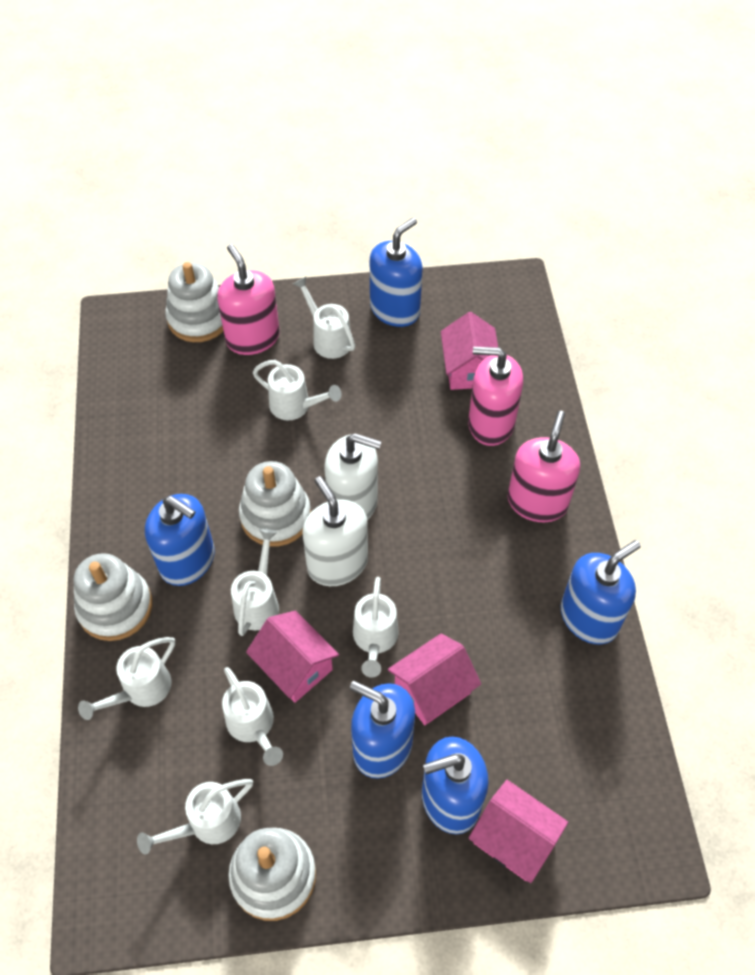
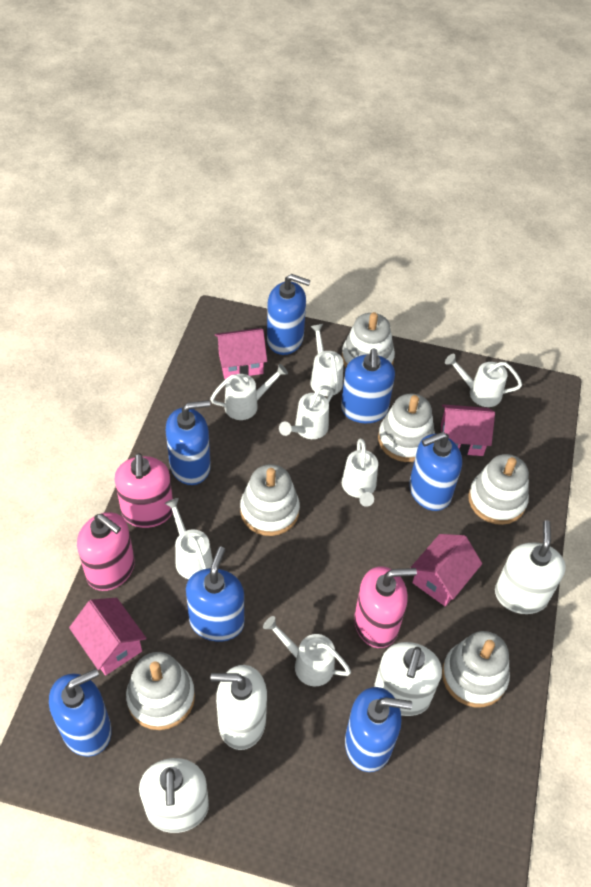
blue soap dispenser: [145,494,215,586] [350,681,415,779] [370,218,423,327] [422,737,489,834] [561,540,641,644] = 5 -> [49,668,111,757] [166,400,211,485] [186,547,244,642] [267,274,311,355] [341,348,395,423] [345,687,412,772] [409,432,462,511] = 7
white soap dispenser: [302,476,368,586] [325,433,382,520] = 2 -> [139,758,209,833] [211,665,267,750] [374,642,442,716] [495,520,566,614] = 4
white stacking toy: [73,553,152,641] [165,262,223,342] [228,828,316,921] [239,461,311,546] = 4 -> [126,652,195,730] [240,464,300,536] [342,312,395,368] [378,394,435,462] [442,631,510,707] [468,454,529,525] = 6

